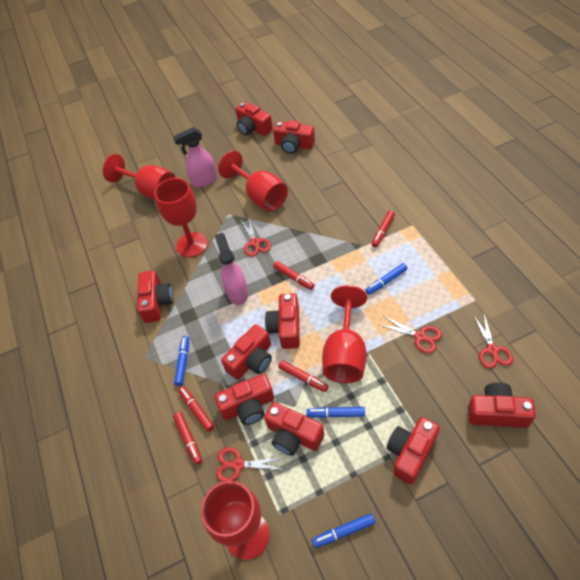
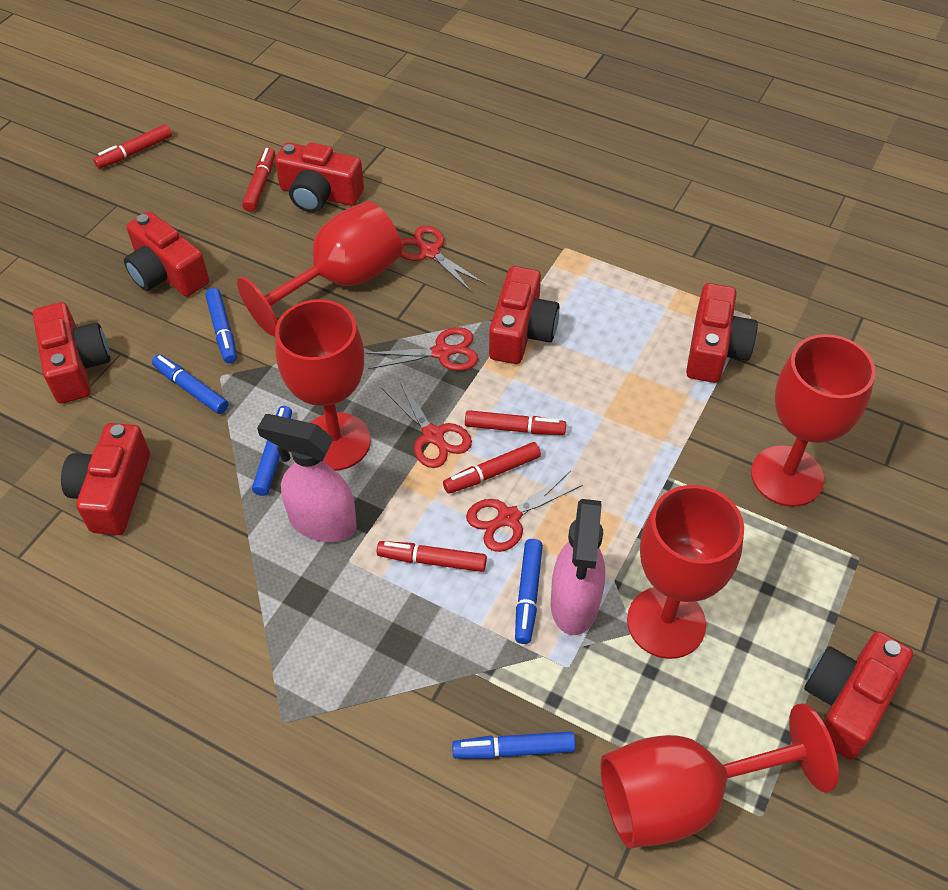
blue marker: [174,336,189,386] [306,407,365,418] [312,513,375,548] [365,263,408,295] = 4 -> [152,355,228,414] [205,288,237,363] [252,406,292,496] [452,731,576,759] [515,539,543,644] = 5
red camera: [137,270,173,323] [214,374,274,425] [221,324,272,380] [235,102,273,136] [264,402,324,456] [265,293,300,349] [273,120,315,154] [386,417,440,485] [468,382,536,428] = 9 -> [33,302,110,403] [61,423,150,535] [124,211,209,297] [275,142,364,213] [489,266,559,364] [686,283,758,383] [804,632,913,760] = 7

